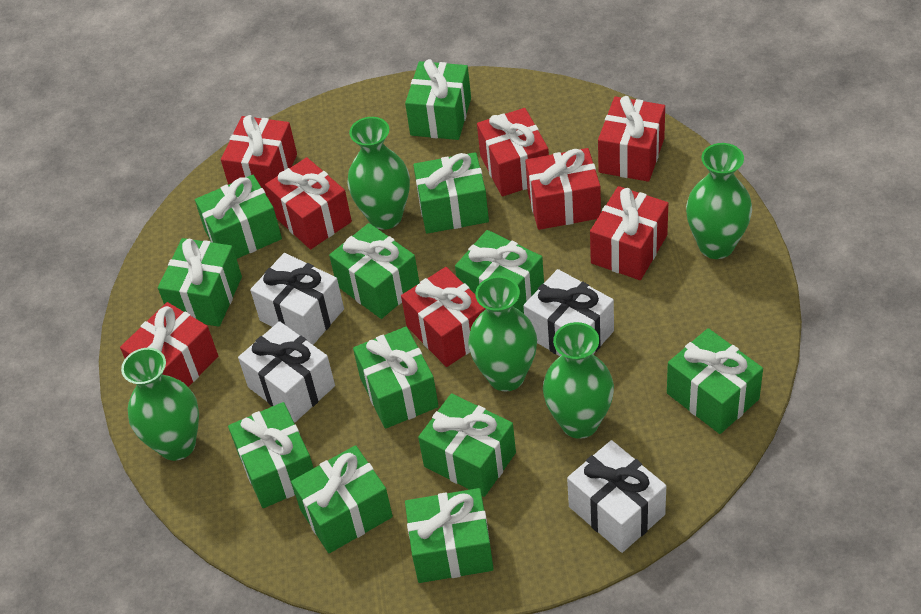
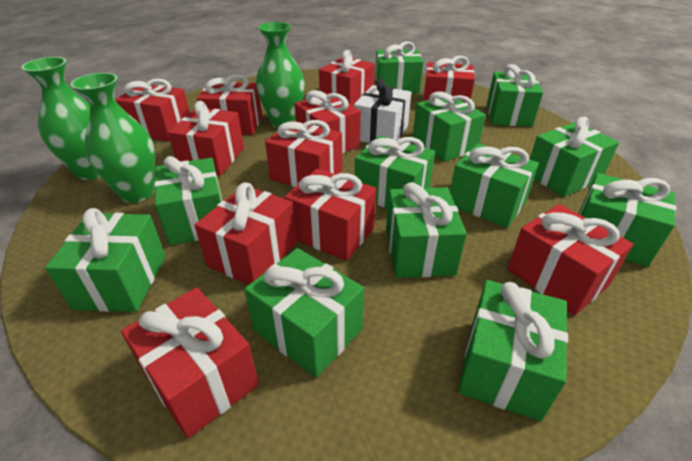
green vase: [121,348,199,461] [347,117,410,230] [468,276,537,391] [543,322,614,439] [686,143,752,259] = 5 -> [21,57,100,180] [70,73,155,203] [256,22,305,128] = 3
red gift: [120,302,218,387] [221,115,297,197] [265,157,352,249] [401,267,485,367] [477,108,549,196] [525,148,601,230] [590,186,668,280] [598,96,665,182] = 8 -> [115,79,190,142] [121,287,259,438] [168,101,244,176] [195,182,297,285] [197,74,262,135] [265,120,342,187] [284,169,376,261] [294,90,361,154] [319,50,375,107] [423,56,475,102] [507,204,633,316] = 11
white gift: [238,321,335,422] [250,253,344,345] [523,269,614,356] [567,440,666,553] = 4 -> [354,79,411,143] = 1

